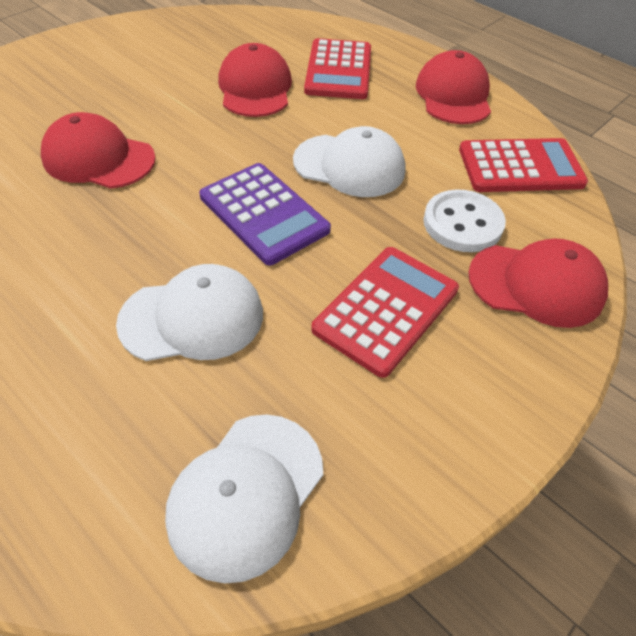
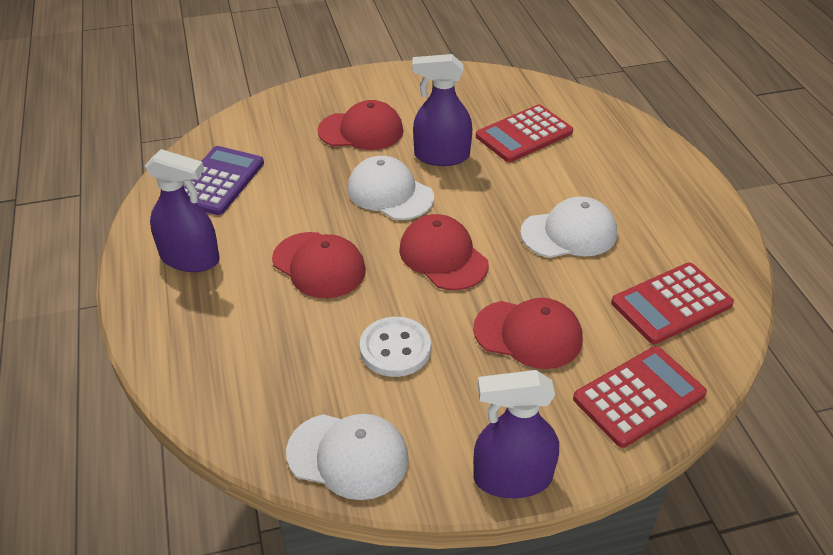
purple spray bottle: none = 0 -> [145,149,220,272] [412,54,472,166] [473,370,559,498] = 3

